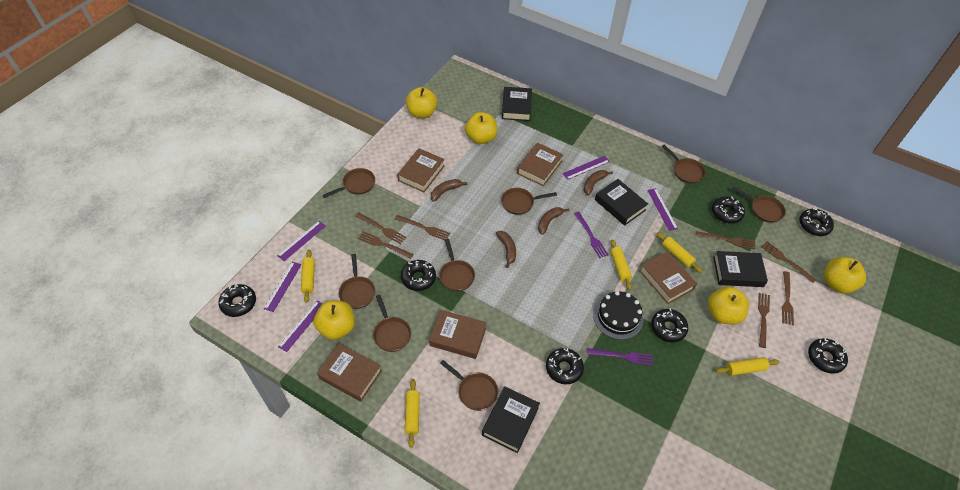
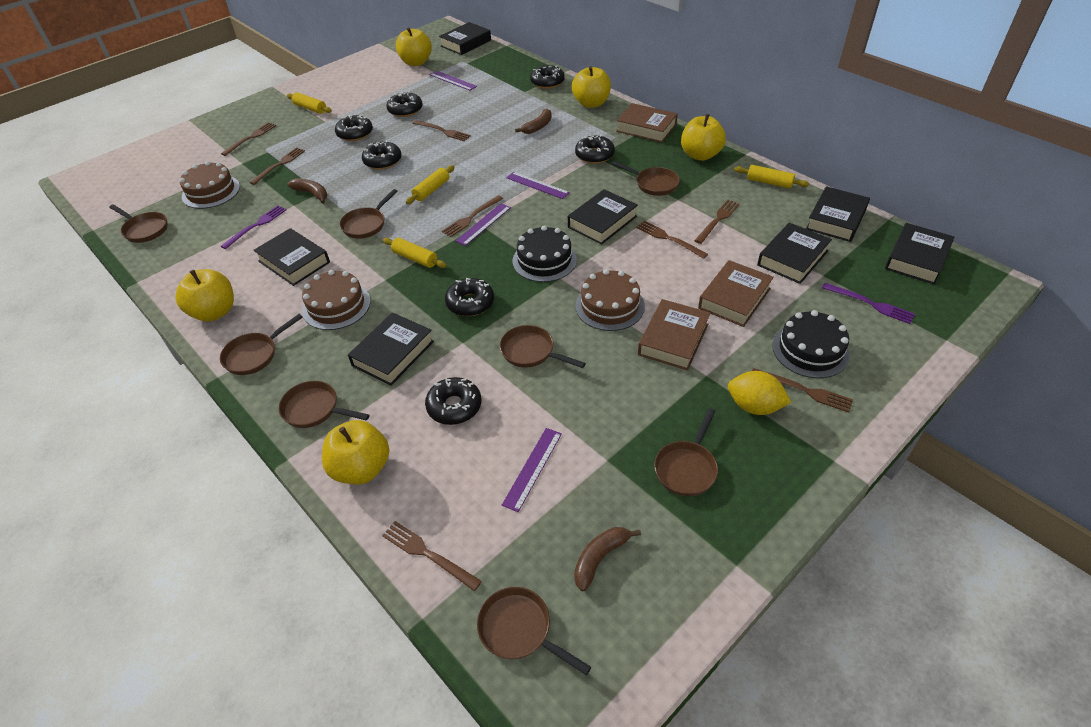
black book: [482,387,540,453] [502,87,532,121] [595,179,648,226] [713,251,768,287] = 4 -> [253,228,330,286] [348,312,434,386] [439,22,491,55] [568,189,638,245] [757,222,832,284] [806,186,870,242] [885,223,954,284] = 7
black cake: [593,291,643,340] = 1 -> [513,225,577,282] [772,310,850,378] = 2
brown banana: [431,179,467,202] [496,231,516,268] [538,207,569,235] [584,170,613,195] = 4 -> [288,178,327,204] [515,109,552,134] [574,527,641,591] = 3
brown book: [317,343,382,402] [397,148,445,192] [429,310,487,359] [517,143,564,186] [639,251,697,304] = 5 -> [616,103,678,143] [638,299,710,370] [698,260,774,327] = 3
brown cake: none = 0 -> [179,161,240,209] [302,270,371,330] [576,269,645,331] = 3
brown fork: [355,212,406,244] [358,231,413,259] [395,215,450,240] [696,231,755,249] [758,293,770,348] [761,241,816,283] [782,271,794,325] = 7 -> [221,122,276,156] [250,147,305,185] [382,521,482,591] [413,120,471,141] [442,195,503,237] [636,220,708,259] [694,200,740,244] [752,368,853,413] = 8
purple ruler: [264,262,301,312] [277,221,326,261] [278,301,323,352] [563,156,610,180] [647,188,678,231] = 5 -> [430,71,477,91] [455,203,511,246] [502,428,562,512] [506,172,570,199] = 4
yellow lemon: none = 0 -> [728,371,791,415] = 1
yellow rolling pin: [301,250,315,303] [405,379,420,448] [610,239,632,290] [656,232,702,273] [716,357,779,376] = 5 -> [287,92,332,114] [383,238,447,268] [406,165,455,204] [734,165,809,189] = 4

